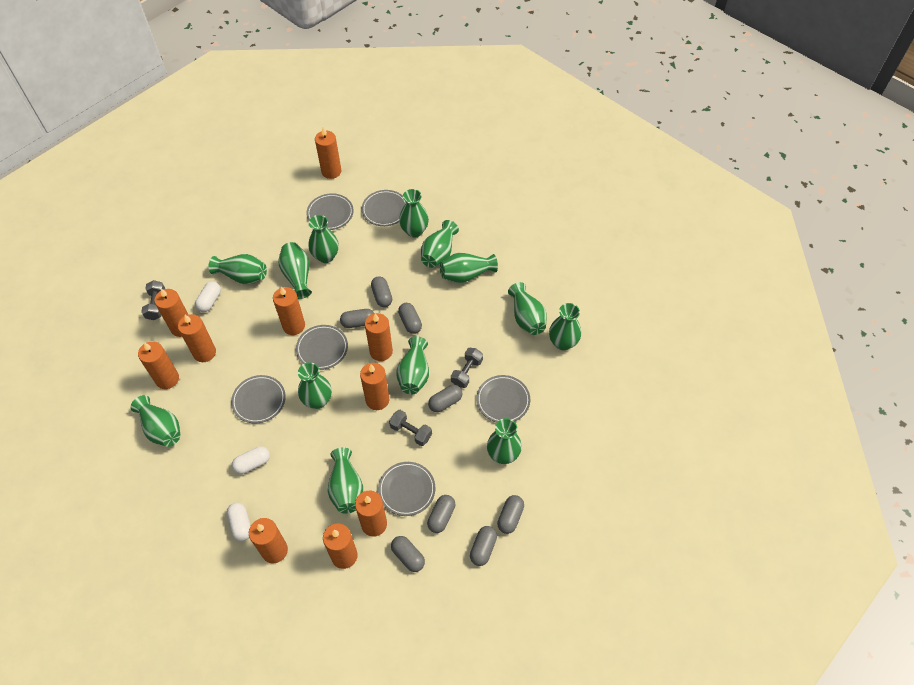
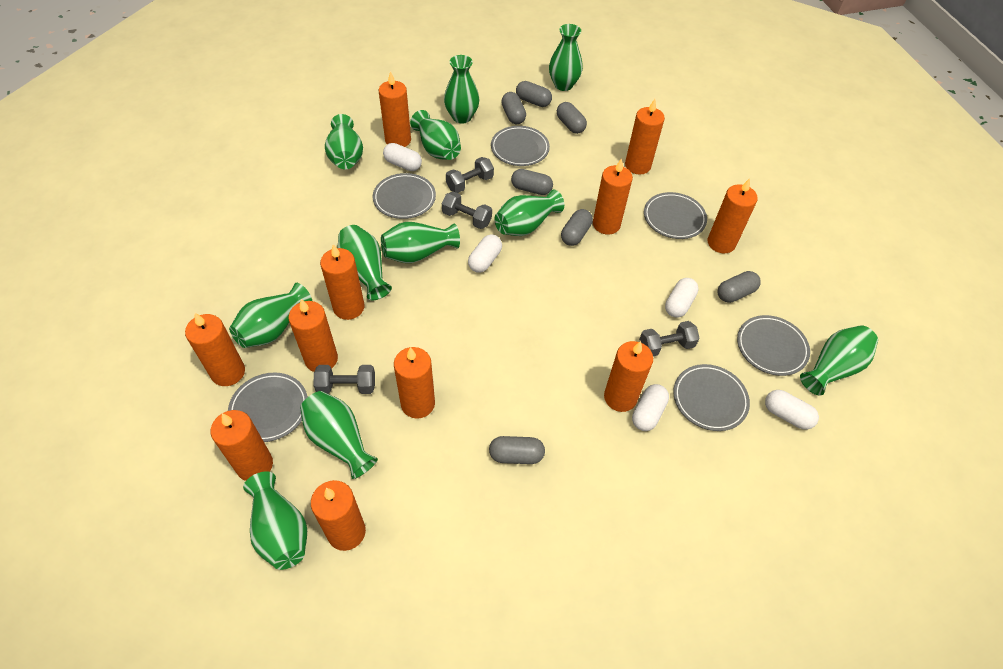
green vase: [131,395,181,447] [208,254,267,284] [278,242,312,299] [298,362,332,409] [308,215,339,263] [328,447,363,514] [396,336,429,394] [399,189,429,238] [421,220,459,268] [440,253,498,283] [487,418,522,464] [508,282,547,335] [549,303,581,350] = 13 -> [229,283,312,348] [243,471,307,570] [300,391,378,479] [325,114,363,169] [337,225,392,300] [381,222,460,263] [410,110,461,160] [444,55,480,124] [494,190,564,236] [549,24,583,91] [800,325,878,396] = 11
grey capsule: [340,309,374,328] [371,276,392,307] [391,536,425,572] [398,303,422,334] [427,495,455,533] [428,385,463,412] [470,526,497,566] [497,495,524,534] = 8 -> [489,436,545,464] [501,92,526,124] [511,169,553,195] [516,81,552,107] [557,102,587,134] [561,209,593,246] [718,271,761,303] = 7
grey dumbbell: [141,280,166,320] [389,410,432,446] [451,348,483,388] = 3 -> [314,365,375,394] [442,191,492,229] [446,157,494,193] [639,321,700,356] = 4
orange candle: [138,341,179,389] [154,289,189,337] [178,314,216,362] [249,518,288,563] [273,286,305,335] [315,127,341,179] [323,523,358,569] [355,491,387,537] [360,363,389,410] [365,313,393,361] = 10 -> [185,313,245,386] [211,410,273,481] [288,299,338,372] [311,480,366,551] [320,244,364,320] [379,71,411,147] [394,347,435,419] [593,158,633,234] [604,341,653,412] [625,99,665,175] [708,178,758,253] = 11
white capsule: [195,281,221,312] [227,503,251,541] [232,446,270,474] = 3 -> [383,143,422,171] [468,234,502,273] [632,384,669,431] [665,278,699,318] [765,390,819,430] = 5

